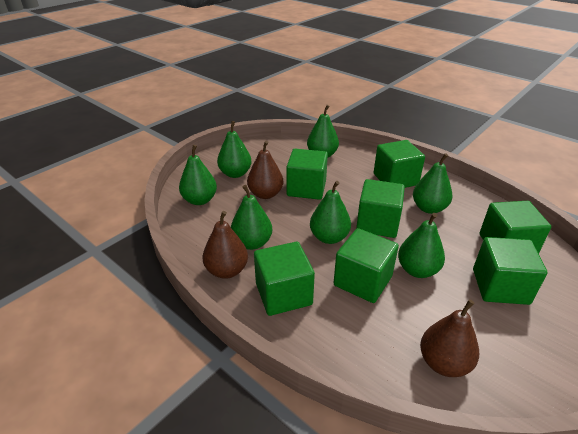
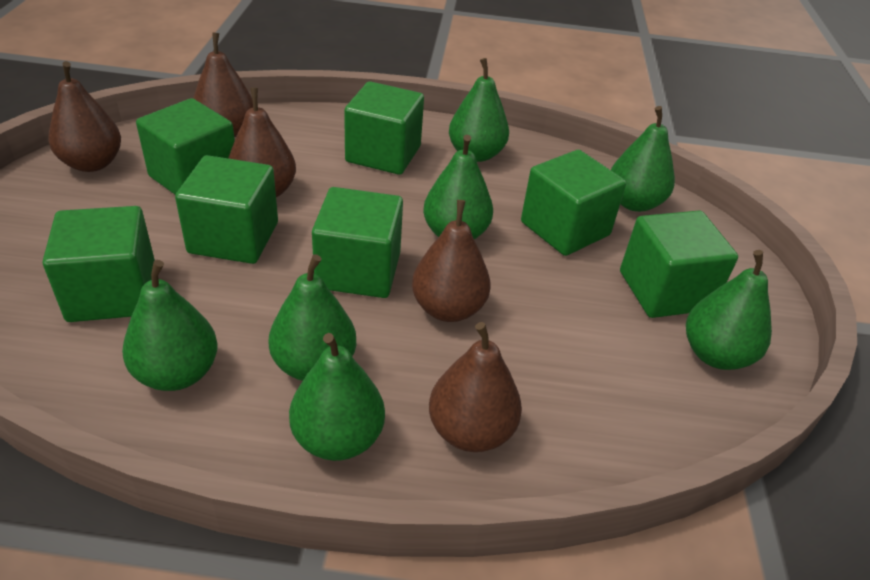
brown pear: [203,211,248,279] [247,141,283,199] [420,299,479,377] = 3 -> [48,61,121,172] [193,32,253,137] [228,88,296,197] [412,200,490,322] [429,322,522,452] = 5

